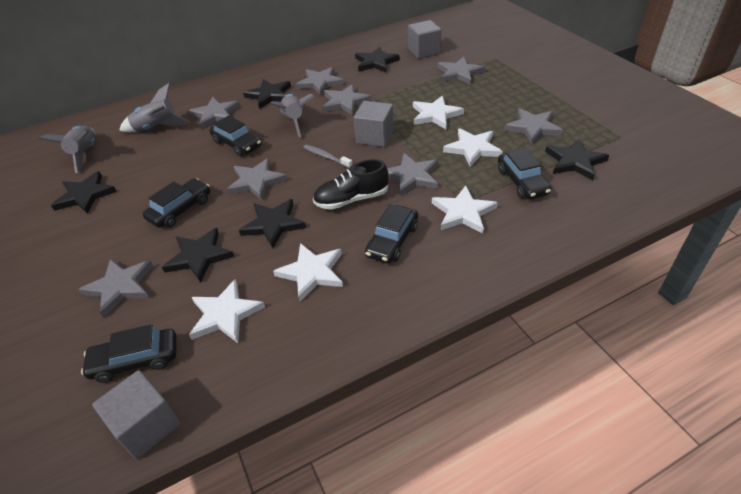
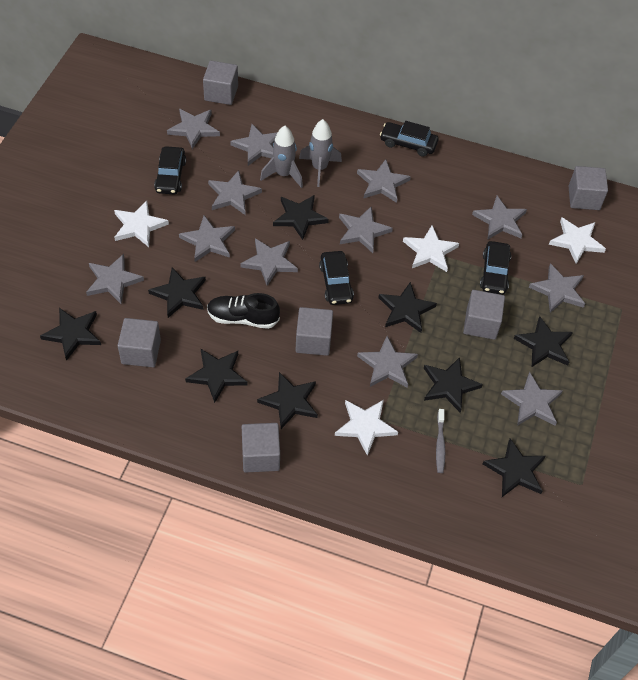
black car: [81,324,176,383] [143,178,210,228] [210,115,262,156] [365,204,418,264] [498,148,551,199] = 5 -> [154,146,186,194] [319,251,354,305] [380,121,438,157] [480,241,511,295] = 4
black star: [51,171,117,214] [162,228,234,283] [239,199,306,248] [243,79,291,109] [355,47,400,73] [545,139,609,180] = 6 -> [40,308,101,361] [148,267,206,318] [185,349,247,403] [257,372,318,429] [273,195,329,240] [378,282,437,333] [424,357,483,413] [482,438,546,497] [514,316,573,367] = 9
grey cube: [92,370,180,459] [354,101,394,147] [408,20,441,59] = 3 -> [118,318,161,367] [203,61,238,105] [242,423,280,473] [295,307,333,356] [463,290,505,340] [569,166,608,210] = 6
grey rocket: [38,126,95,173] [119,83,190,133] [270,94,314,137] = 3 -> [260,126,303,188] [299,119,342,187] = 2
grey star: [78,259,153,318] [188,97,240,129] [227,158,287,200] [296,67,344,95] [323,84,372,115] [387,153,438,196] [438,57,485,85] [504,108,563,144] = 8 -> [86,254,144,304] [167,109,220,149] [179,215,235,262] [208,170,262,215] [230,124,278,166] [240,238,298,286] [339,207,393,253] [357,159,411,203] [357,336,418,388] [472,196,527,239] [501,372,563,426] [529,263,585,313] = 12
white star: [189,279,265,343] [273,243,343,302] [413,96,464,129] [432,185,498,233] [443,128,503,167] = 5 -> [114,201,169,247] [335,400,398,456] [403,225,459,272] [549,218,606,264] = 4

